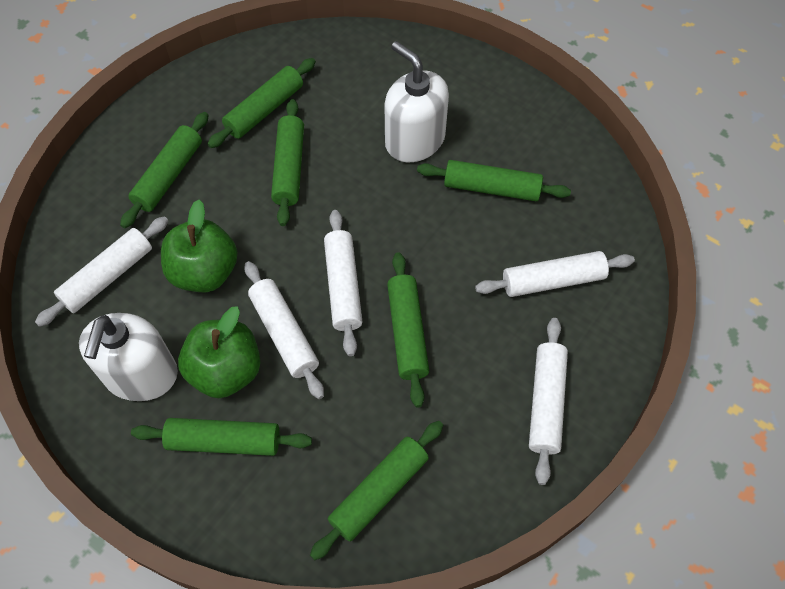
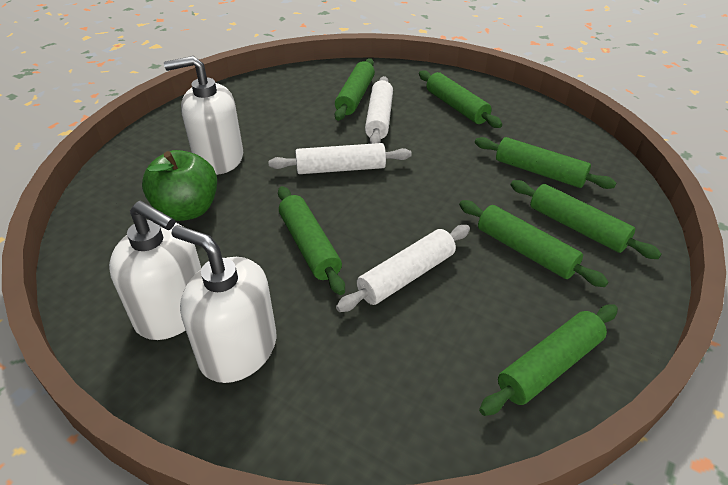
green apple: [161,200,238,292] [178,306,261,398] = 2 -> [142,150,217,221] = 1
white rolling pin: [35,216,168,327] [244,261,324,399] [324,210,363,356] [475,251,635,297] [529,318,568,485] = 5 -> [268,143,412,174] [336,225,470,312] [365,76,393,144] = 3
white soap dispenser: [79,313,178,401] [384,41,449,162] = 2 -> [109,201,202,340] [164,56,243,175] [171,225,276,383] = 3

